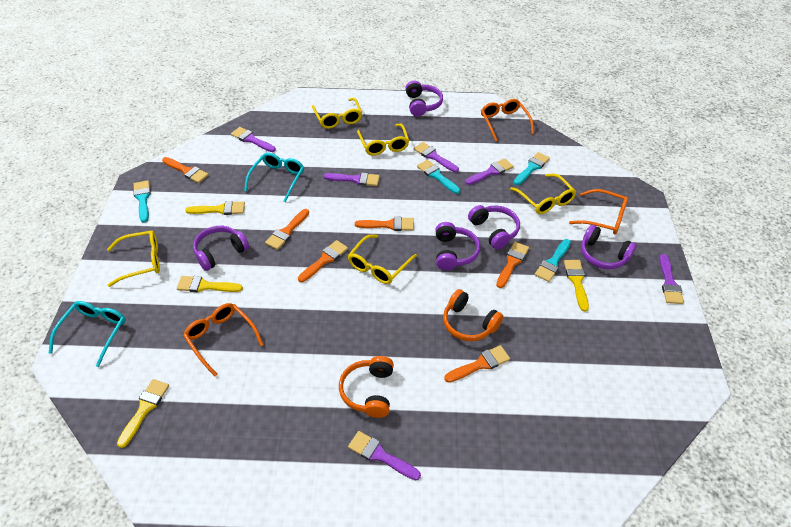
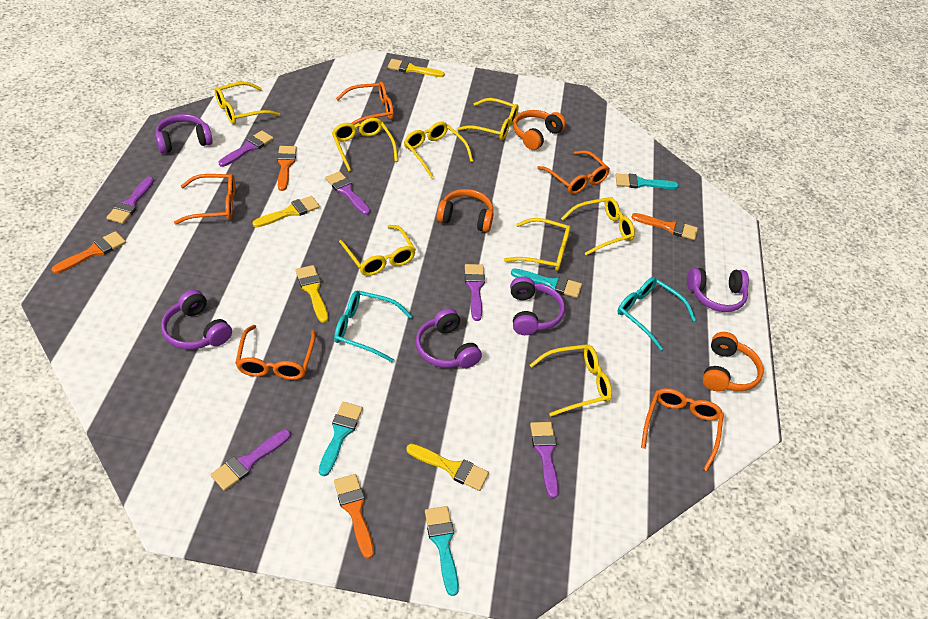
orange brush: [162,157,208,183] [265,209,309,250] [298,240,348,282] [355,217,414,231] [444,345,510,383] [496,242,529,288] = 6 -> [51,231,126,274] [277,146,297,191] [334,474,374,559] [631,213,698,240] = 4
orange glasses: [183,303,264,376] [481,99,534,142] [569,189,628,234] = 3 -> [174,174,235,224] [235,325,316,380] [336,82,394,125] [537,150,610,194] [641,388,724,471] = 5
orange headphones: [339,356,394,418] [443,289,503,341] = 2 -> [436,189,494,233] [513,110,566,150] [702,332,763,391] = 3
yellow glasses: [107,230,160,287] [312,98,362,129] [348,235,417,284] [357,124,409,156] [510,174,576,214] = 5 -> [215,82,280,124] [332,118,398,171] [339,225,416,276] [404,122,473,178] [457,98,519,140] [504,218,571,271] [530,344,612,416] [561,197,635,255] = 8

